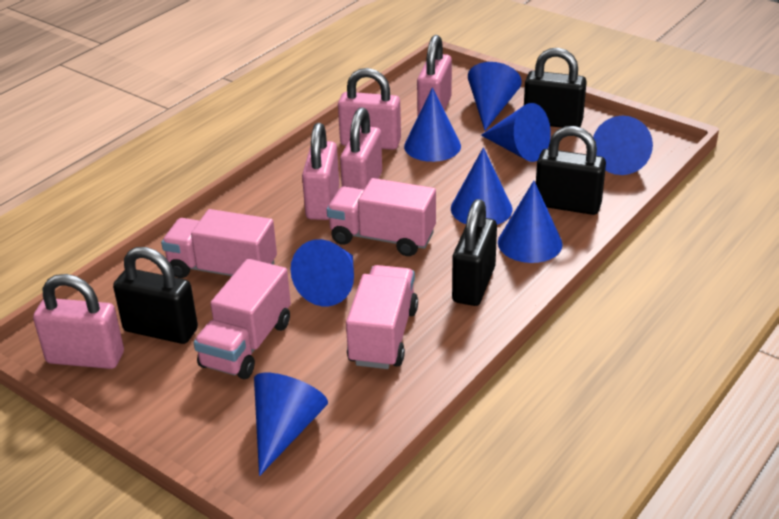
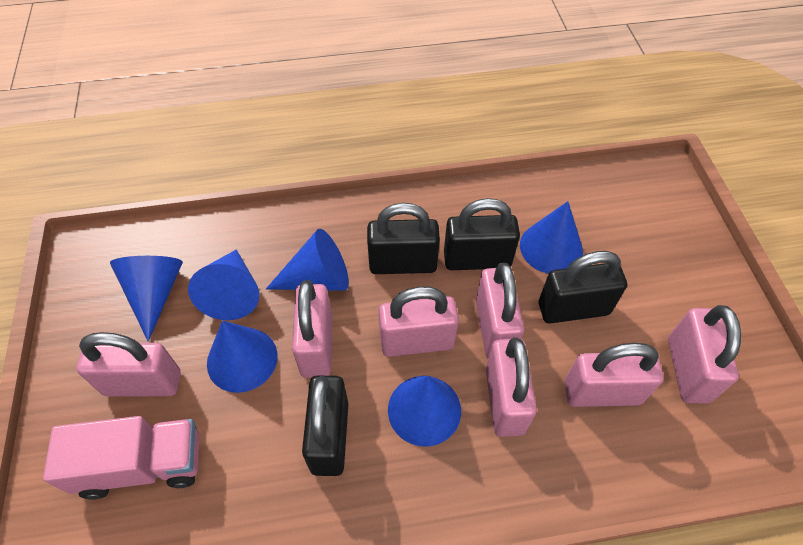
blue cone: [254,373,328,476] [291,239,354,306] [404,87,461,162] [451,147,512,225] [468,62,522,130] [481,103,551,162] [498,181,563,263] [593,116,653,175] = 8 -> [110,256,183,342] [188,249,259,320] [207,321,278,393] [266,229,349,291] [388,376,461,447] [520,201,583,274] = 6
pink padlock: [33,274,124,369] [302,123,339,220] [338,68,401,150] [340,107,382,190] [417,35,452,116] = 5 -> [77,332,181,397] [292,280,332,378] [379,286,459,357] [476,263,524,359] [486,337,537,437] [564,343,664,407] [668,305,741,404] = 7
pink truck: [161,209,277,278] [194,259,291,379] [327,178,436,256] [346,265,418,369] = 4 -> [43,416,200,500] = 1

